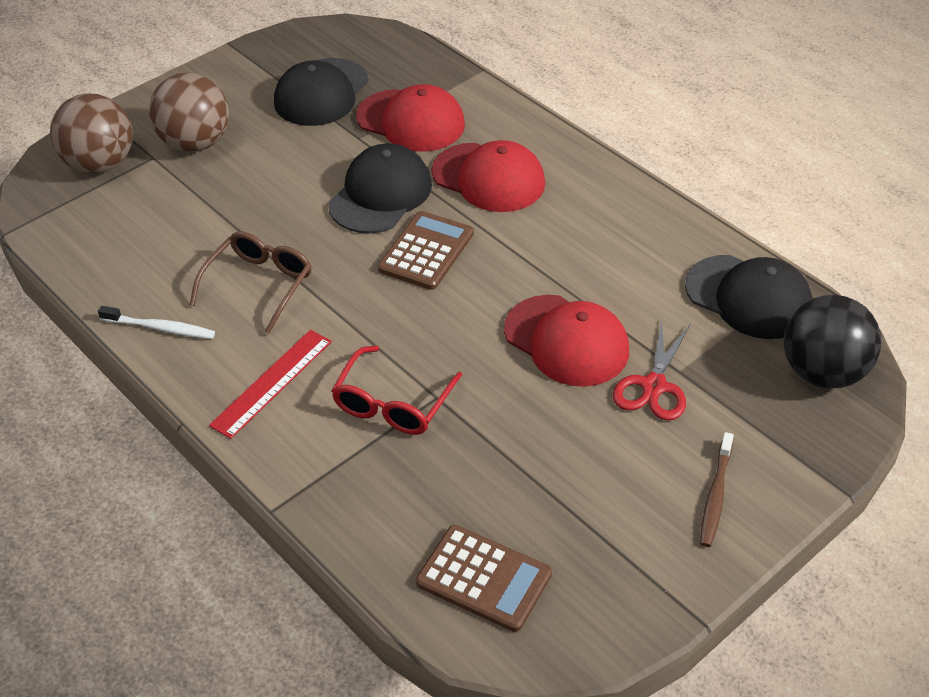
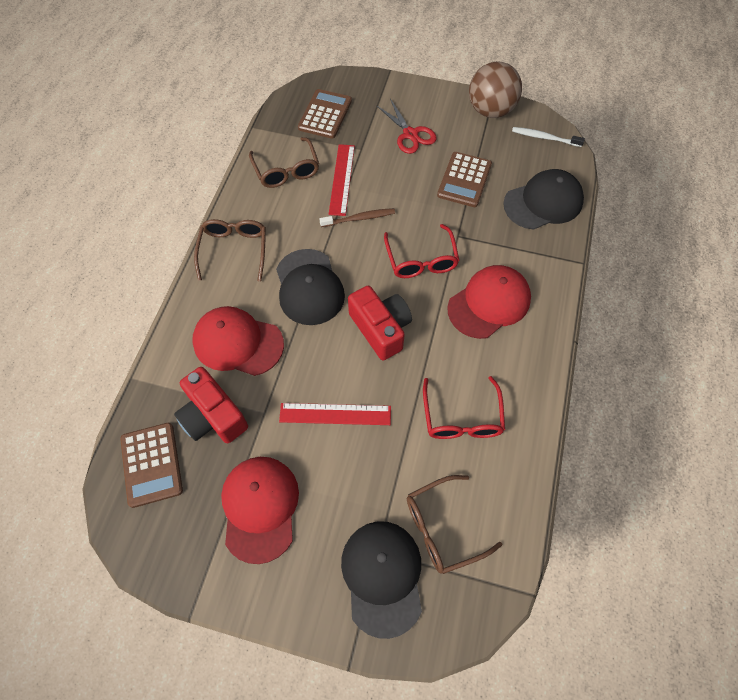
black ball: [784,295,881,389] = 1 -> none = 0
brown ball: [50,93,133,174] [149,72,229,152] = 2 -> [469,61,522,118] = 1
brown calculator: [378,211,474,290] [416,525,552,632] = 2 -> [120,423,183,508] [298,89,352,139] [437,152,492,207] = 3
brown glasses: [190,231,312,334] = 1 -> [194,219,266,282] [249,137,319,188] [407,475,502,574] = 3
red camera: none = 0 -> [174,367,248,443] [348,286,412,360] = 2
red glasses: [331,345,462,435] = 1 -> [384,224,460,278] [423,376,505,439] = 2
red ruler: [209,330,332,439] = 1 -> [279,403,391,425] [329,144,355,216] = 2

